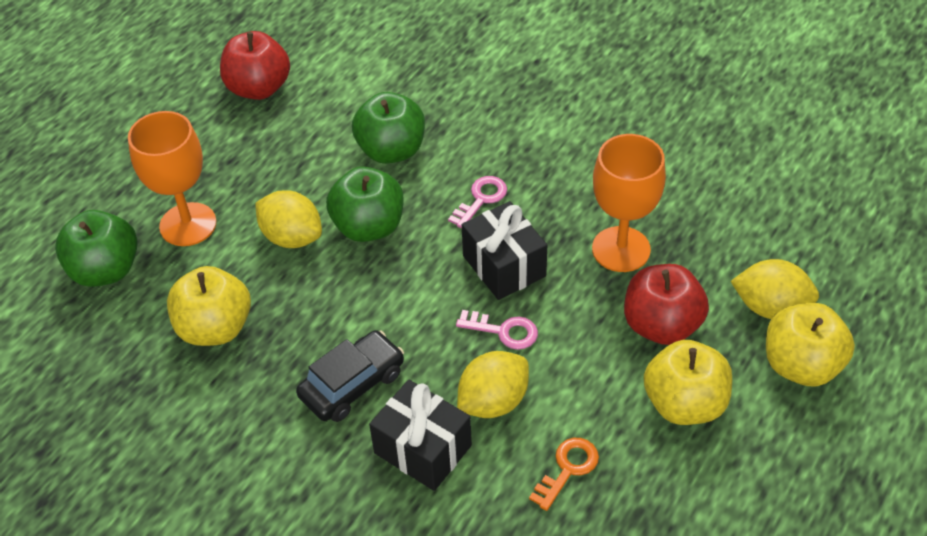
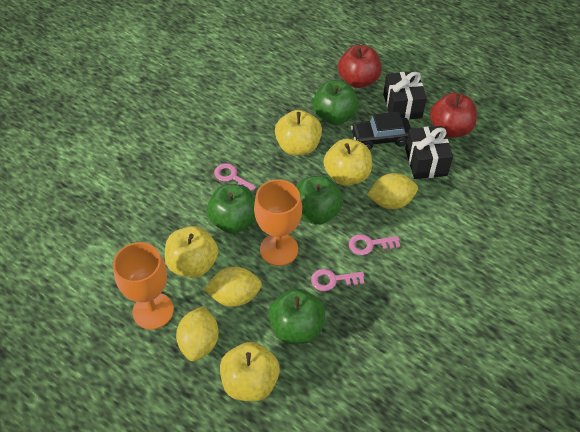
green apple: [55,210,137,287] [326,167,404,242] [352,92,425,164] = 3 -> [207,184,256,234] [268,288,325,344] [296,176,343,225] [313,80,359,125] = 4
orange key: [529,438,599,511] = 1 -> none = 0
pink key: [448,176,507,229] [456,310,538,350] = 2 -> [214,163,256,191] [311,269,365,291] [349,234,400,255] = 3
yellow apple: [167,266,251,346] [644,340,732,425] [766,303,855,387] = 3 -> [165,226,218,278] [220,342,280,402] [275,110,322,155] [323,138,372,186] = 4

